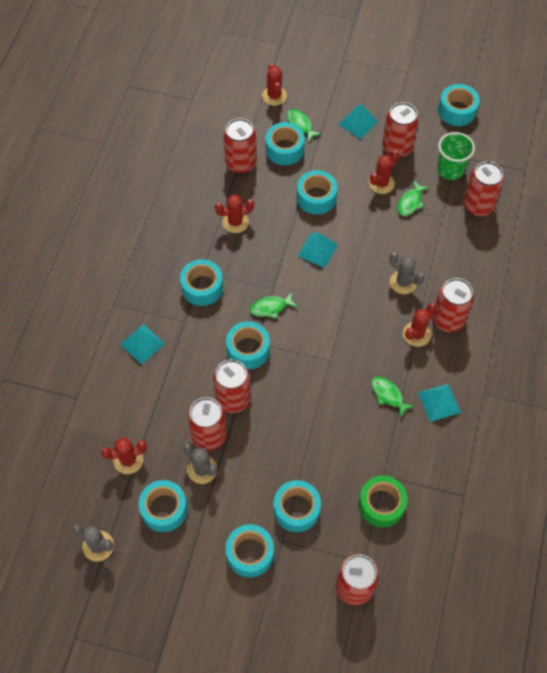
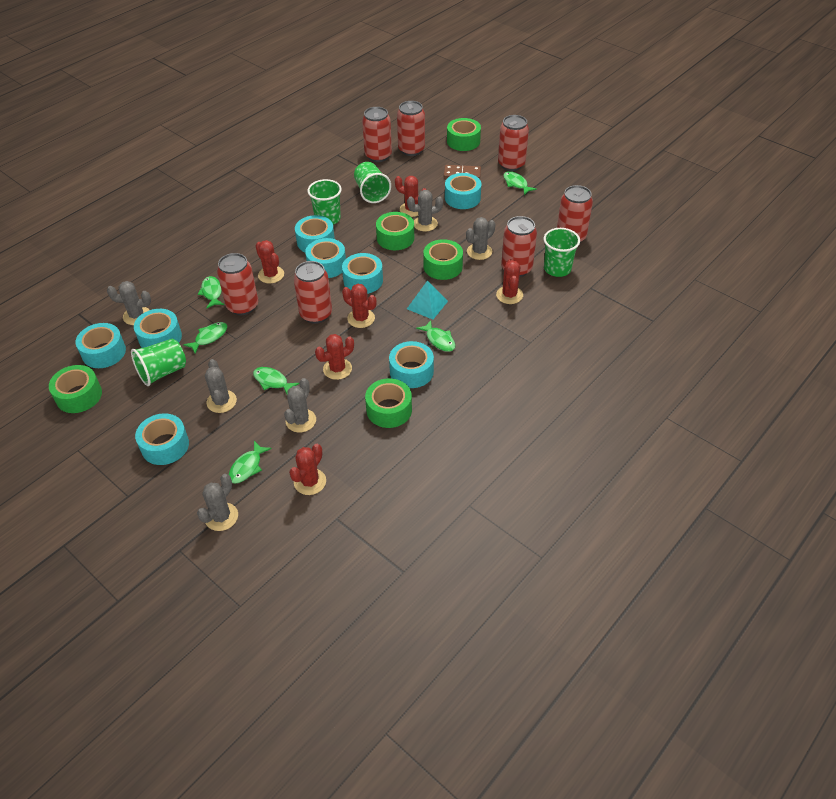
brown domino: none = 0 -> [444,165,481,179] = 1
green cup: [437,132,475,180] = 1 -> [131,339,186,386] [307,179,342,225] [354,162,391,203] [544,228,580,277] = 4
green fish: [250,292,298,319] [287,109,321,142] [371,377,415,418] [397,180,429,216] = 4 -> [183,322,227,354] [198,276,224,309] [229,441,272,484] [253,367,299,394] [416,320,456,352] [503,171,537,195] = 6
green tape: [359,476,407,527] = 1 -> [49,365,102,413] [365,378,412,428] [376,212,414,250] [423,239,463,280] [447,118,481,151] = 5
grey cactus: [73,524,114,562] [183,443,218,484] [389,252,425,294] = 3 -> [107,281,151,325] [197,474,238,531] [205,359,237,413] [284,378,316,433] [407,190,443,232] [466,217,495,260] = 6
red cactus: [101,438,147,474] [215,195,254,233] [262,63,287,106] [369,150,399,194] [403,303,436,347] = 5 -> [256,240,284,283] [289,444,326,495] [315,334,354,380] [342,284,376,328] [395,176,426,217] [496,259,523,304] = 6
turquoise pyramid: [120,324,165,365] [298,233,338,268] [338,103,378,139] [418,384,461,422] = 4 -> [407,281,448,319] = 1

